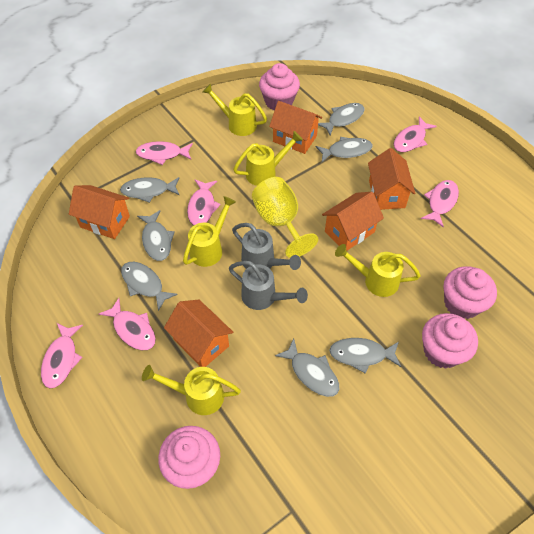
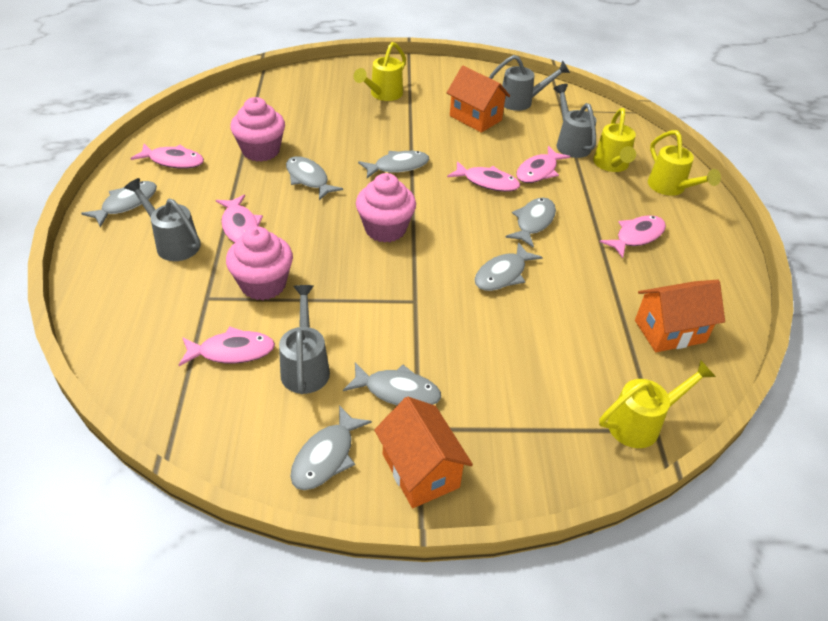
grey watering can: [229,261,308,310] [232,223,301,270] = 2 -> [124,178,201,261] [279,285,330,394] [489,55,570,111] [553,84,597,158] = 4
orange house: [69,185,130,239] [164,299,233,367] [269,101,322,154] [322,192,384,251] [368,148,415,210] = 5 -> [374,397,473,508] [447,66,510,133] [635,280,725,352] = 3
pink cupcake: [158,426,220,489] [259,63,300,110] [422,313,478,369] [443,266,497,319] = 4 -> [226,226,293,300] [230,97,285,162] [356,173,416,243] = 3
yellow goblet: [252,177,318,258] = 1 -> none = 0
yellow watering can: [142,365,241,415] [183,196,236,267] [202,83,267,136] [233,131,303,186] [335,244,421,297] = 5 -> [354,42,406,101] [593,108,636,172] [599,360,716,448] [648,130,721,196] = 4

